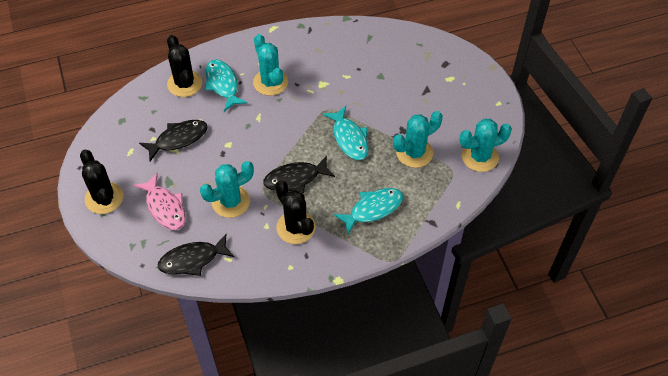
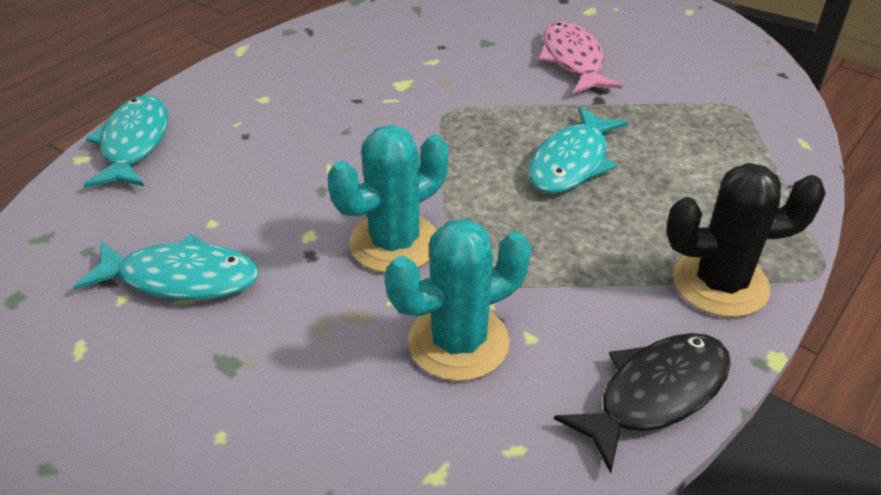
black cactus: [80,149,123,214] [167,35,202,97] [275,180,316,244] = 3 -> [666,163,826,317] = 1
black fish: [139,120,208,161] [158,234,234,276] [263,156,335,193] = 3 -> [554,333,731,473] = 1
turquoise cactus: [200,161,254,218] [253,34,288,96] [393,111,443,168] [459,119,512,172] = 4 -> [328,125,448,273] [385,219,531,381] = 2

